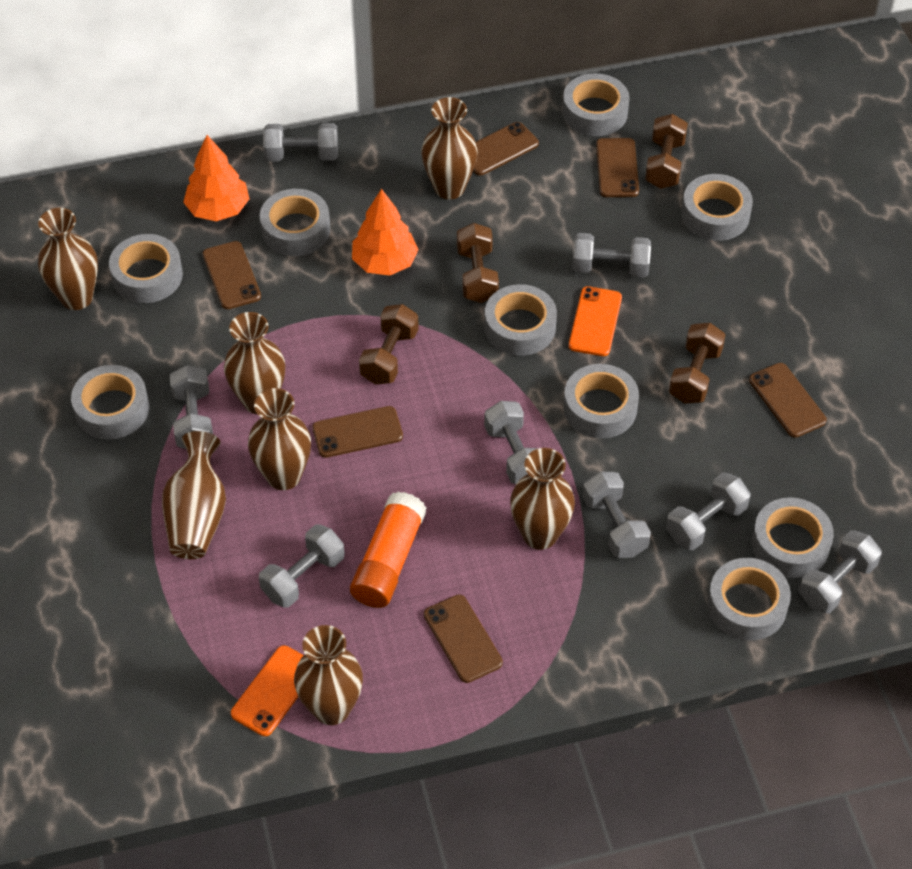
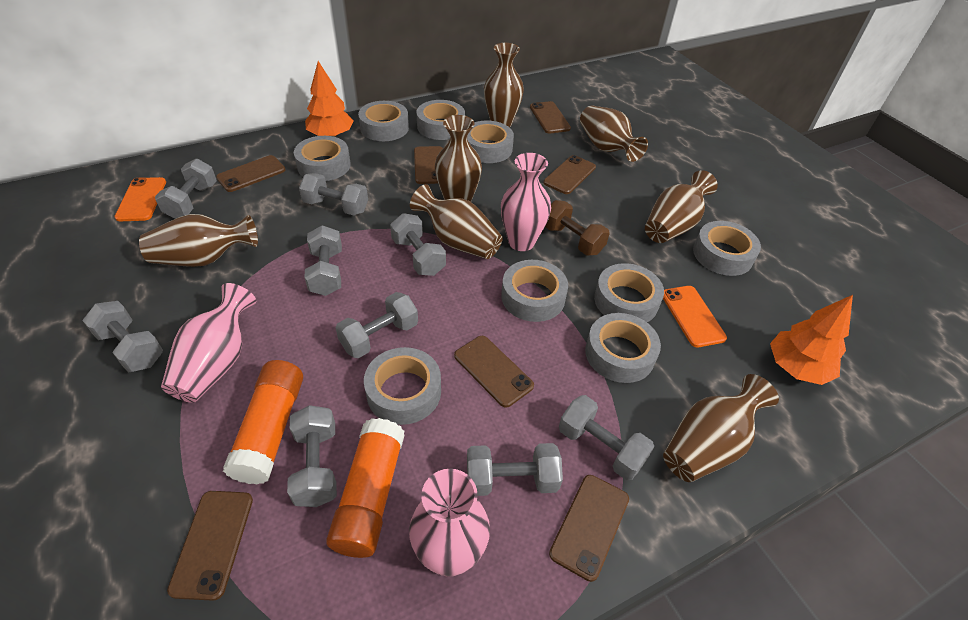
brown dumbbell: [359,304,419,384] [457,223,499,303] [645,114,688,189] [669,323,725,404] = 4 -> [545,200,610,256] = 1
brown phone: [203,241,261,309] [312,406,403,458] [424,594,503,683] [473,122,539,175] [596,138,639,197] [749,363,827,438] = 6 -> [167,491,253,601] [216,155,286,192] [414,146,443,184] [454,336,534,408] [530,101,571,134] [543,155,596,194] [549,475,629,582] = 7
grey dumbbell: [170,365,213,449] [259,524,345,608] [263,123,338,162] [484,401,539,484] [572,233,651,278] [582,472,651,558] [666,472,751,550] [799,530,882,613] = 8 -> [82,301,163,372] [155,159,217,219] [287,405,337,507] [299,173,368,216] [304,225,342,296] [336,292,418,358] [390,213,446,276] [467,443,563,496] [559,395,654,480] = 9
orange glue stick: [350,492,426,608] = 1 -> [223,360,303,485] [326,418,405,558] = 2
pink vase: none = 0 -> [161,283,256,403] [409,469,490,577] [501,153,551,251] = 3

